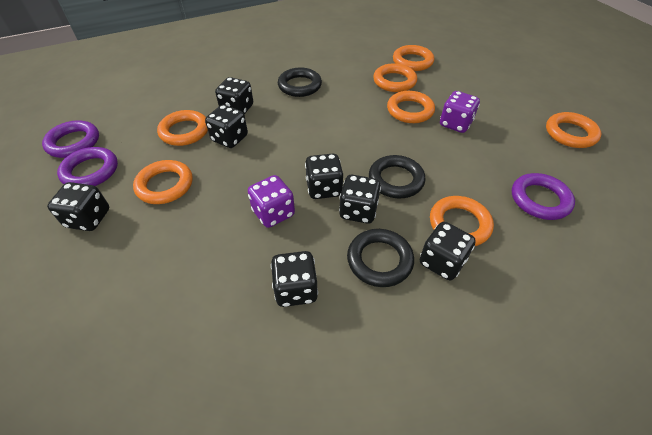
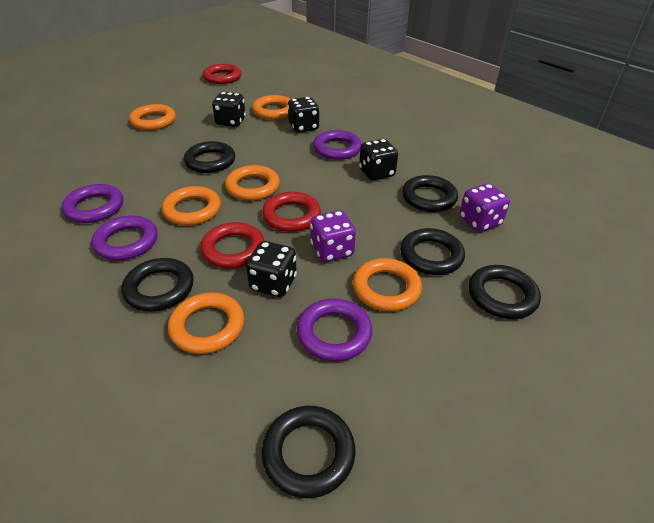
black dice: [47,182,109,231] [205,105,248,148] [215,77,253,114] [271,251,318,307] [305,154,343,199] [339,175,381,224] [419,222,476,280] = 7 -> [212,92,246,127] [246,241,297,297] [288,97,319,133] [359,139,398,180] = 4
black ring: [278,67,322,97] [347,229,414,287] [369,155,426,198] = 3 -> [122,258,194,312] [184,141,235,173] [262,406,355,498] [400,228,465,275] [402,175,458,212] [469,265,541,319] = 6
orange ring: [133,160,193,204] [157,110,208,146] [373,63,417,92] [387,91,435,123] [393,45,434,71] [430,196,494,246] [546,112,601,148] = 7 -> [129,104,176,130] [162,186,221,226] [168,293,244,354] [225,165,280,201] [252,95,291,120] [353,258,422,311] = 6
purple ring: [42,120,99,158] [57,147,118,186] [512,173,575,220] = 3 -> [62,184,123,223] [92,215,158,260] [297,299,372,361] [313,130,362,160] = 4
red ring: none = 0 -> [200,222,265,268] [203,64,241,84] [262,192,321,232] = 3

